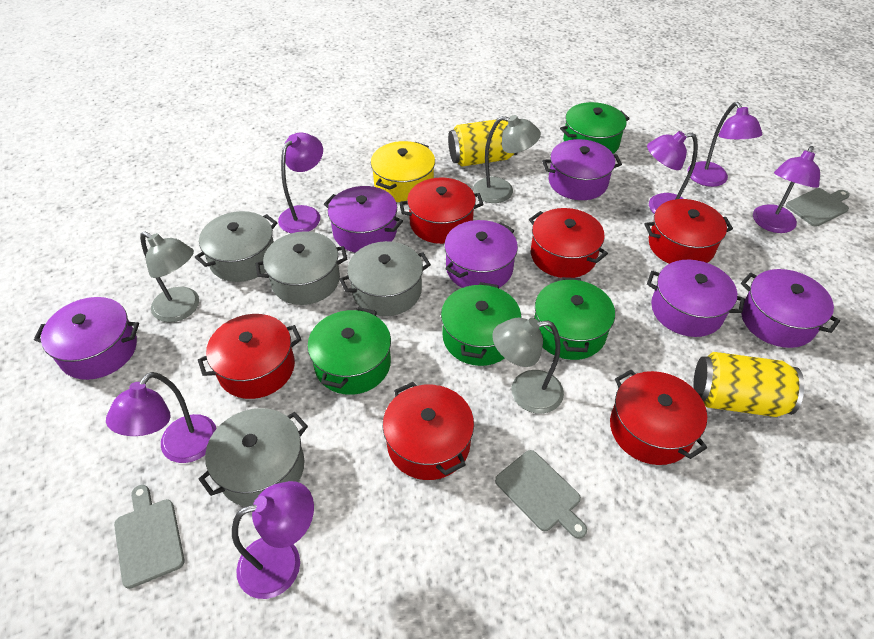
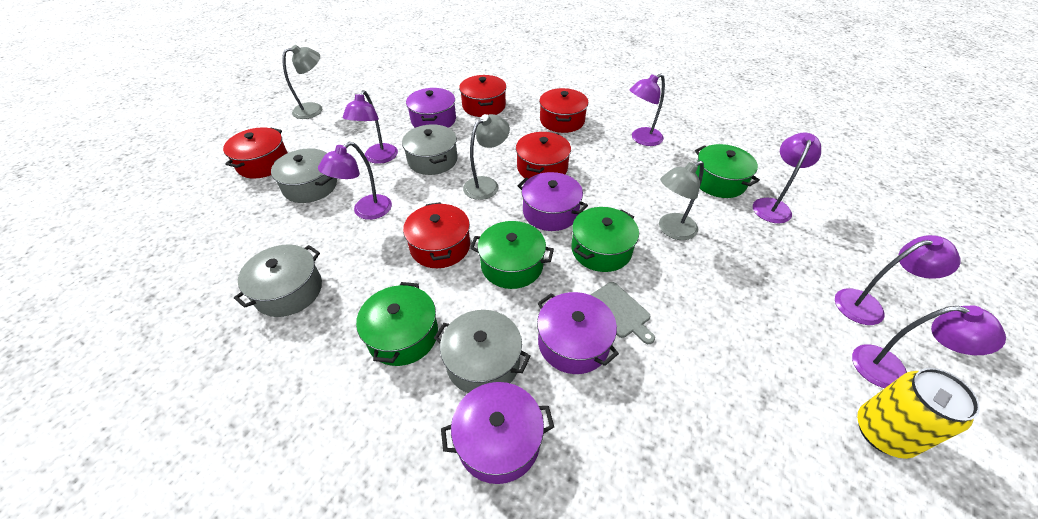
grey cutting board: [114,485,184,589] [495,450,587,539] [786,188,850,227] = 3 -> [590,282,655,344] = 1
purple pot: [34,297,139,380] [324,186,403,253] [444,220,518,288] [542,139,622,200] [647,260,745,337] [741,269,840,348] = 6 -> [406,88,456,128] [441,382,554,484] [518,172,588,231] [537,292,619,374] = 4
red pot: [198,314,301,399] [383,382,474,480] [399,177,484,244] [529,208,608,278] [610,370,707,465] [644,199,733,264] = 6 -> [223,127,288,178] [403,202,470,268] [459,75,506,117] [516,132,571,179] [539,88,589,133] = 5
yellow can: [448,119,518,167] [693,352,804,417] = 2 -> [857,368,980,459] = 1
yellow pot: [371,141,435,202] = 1 -> none = 0

